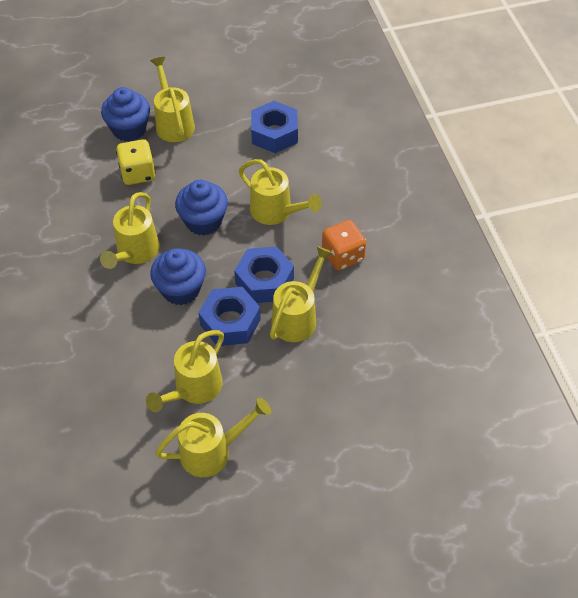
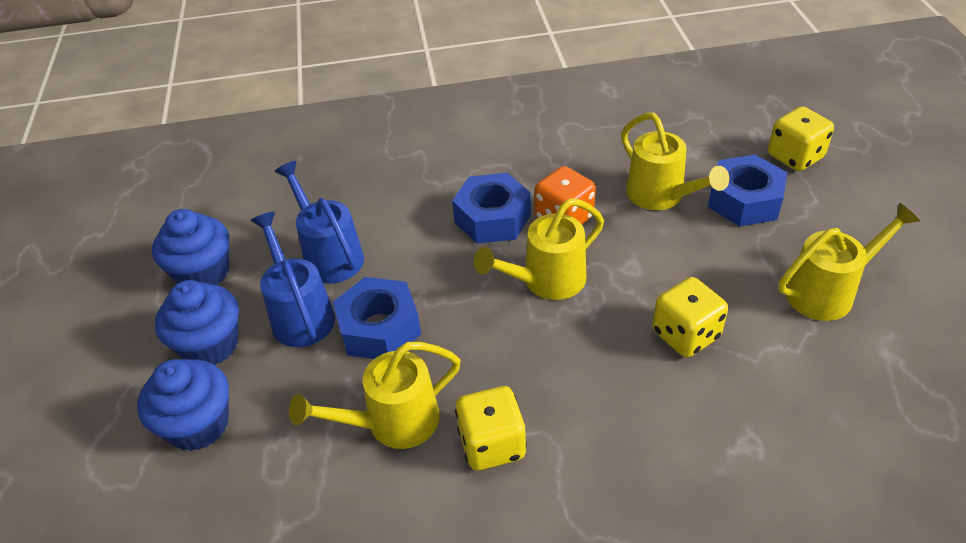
blue watering can: none = 0 -> [250,212,335,347] [275,161,364,284] = 2
yellow dice: [116,139,156,185] = 1 -> [455,386,527,471] [652,277,728,357] [768,106,834,171] = 3
yellow watering can: [100,192,160,269] [146,330,224,412] [150,57,195,142] [155,398,271,477] [239,159,322,225] [270,246,333,342] = 6 -> [289,342,461,449] [474,199,604,300] [621,113,729,210] [778,203,920,321] = 4

